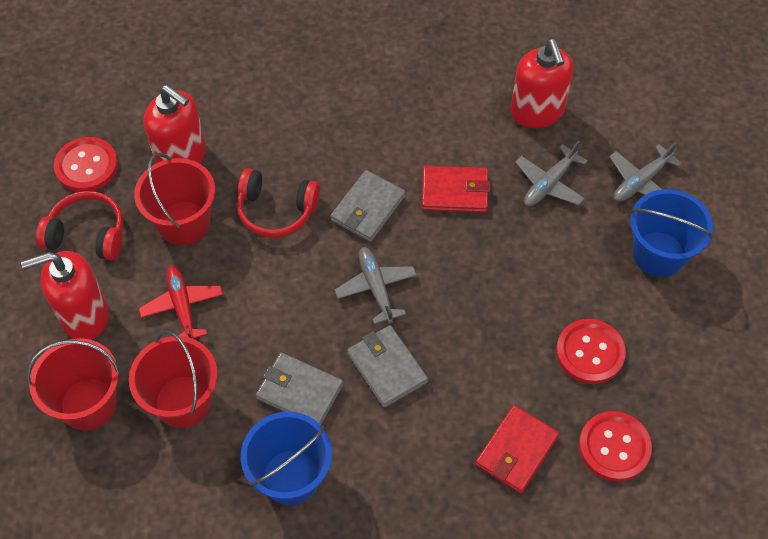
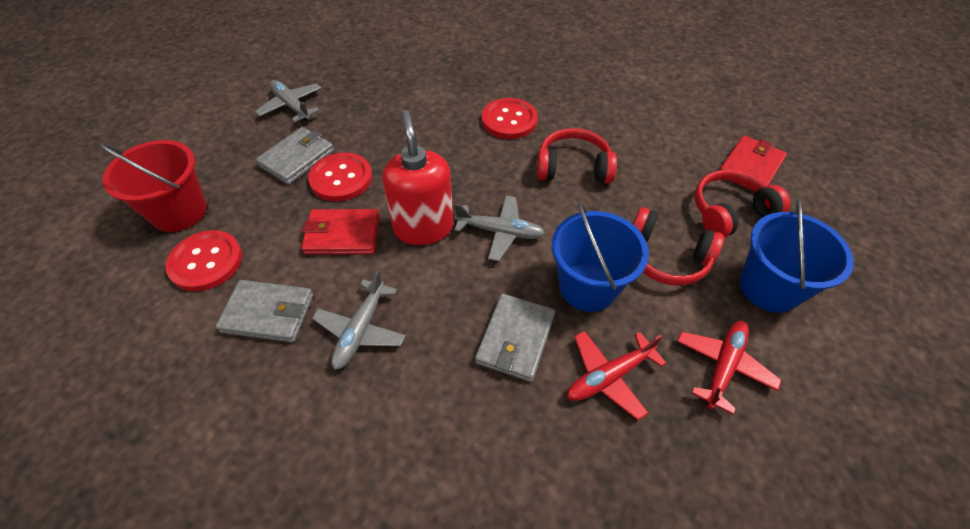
red bucket: [27,338,120,430] [129,331,218,428] [134,153,215,246] = 3 -> [98,140,207,232] = 1
red headphones: [36,191,123,261] [237,168,320,238] = 2 -> [537,128,617,183] [633,207,724,286] [695,170,790,238] = 3
red plane: [138,265,223,339] = 1 -> [567,331,666,420] [677,321,782,415] = 2
red soap dispenser: [21,251,109,340] [144,85,206,164] [510,39,574,128] = 3 -> [382,110,454,245] = 1

